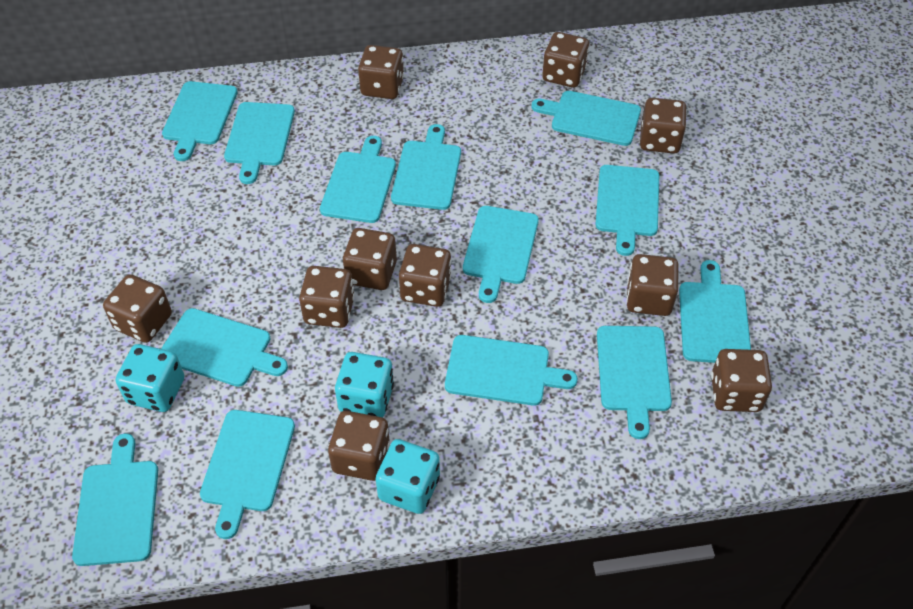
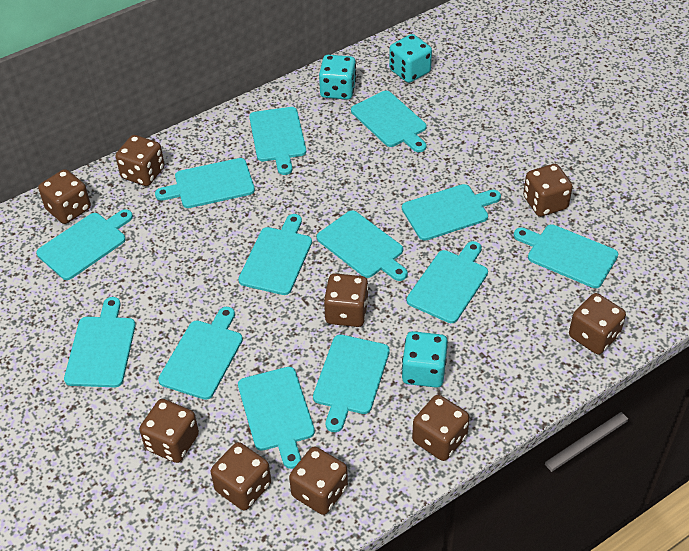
brown dice: [103,274,172,343] [299,266,355,328] [328,411,390,481] [343,228,397,290] [358,45,404,99] [399,244,451,307] [542,32,589,88] [626,254,679,316] [640,98,687,154] [711,349,772,412] = 10 -> [38,169,91,224] [115,135,165,186] [139,399,199,463] [211,442,271,511] [289,446,348,515] [324,273,368,327] [412,395,470,461] [523,164,573,217] [569,293,626,355] = 9

